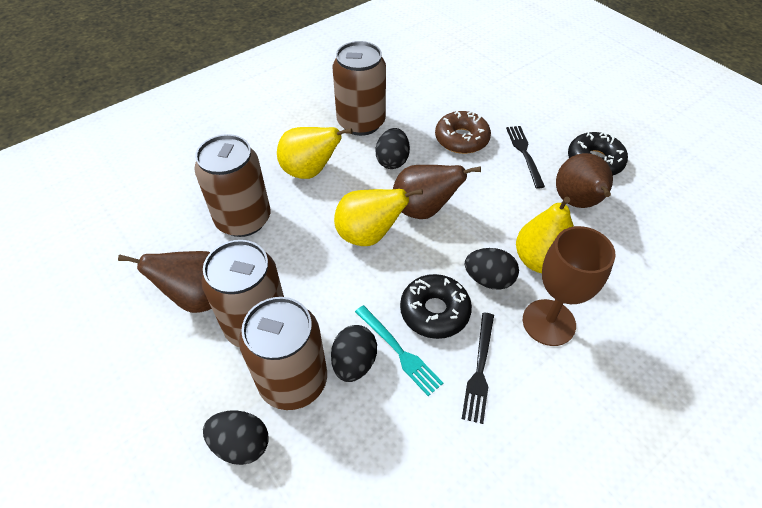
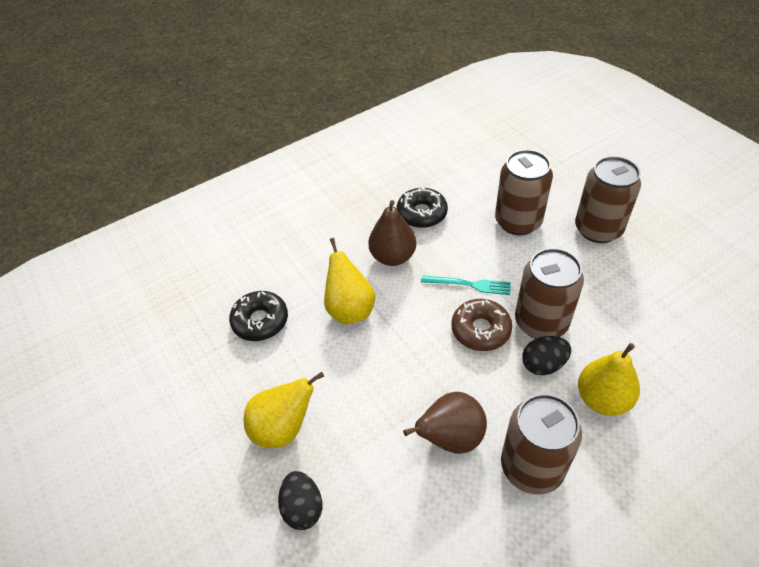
black egg: [203,410,269,465] [331,325,377,382] [375,128,410,169] [465,248,519,290] = 4 -> [278,471,323,530] [522,336,571,375] = 2
black fork: [462,313,494,424] [506,126,545,189] = 2 -> none = 0
brown goblet: [523,226,615,346] = 1 -> none = 0
brown pear: [118,251,212,313] [393,165,481,219] [556,153,613,208] = 3 -> [368,200,416,266] [403,392,487,454] = 2

